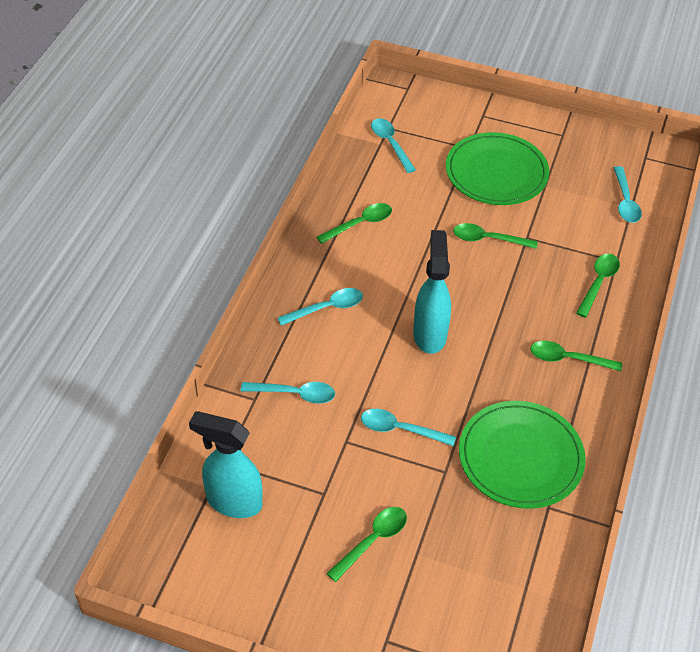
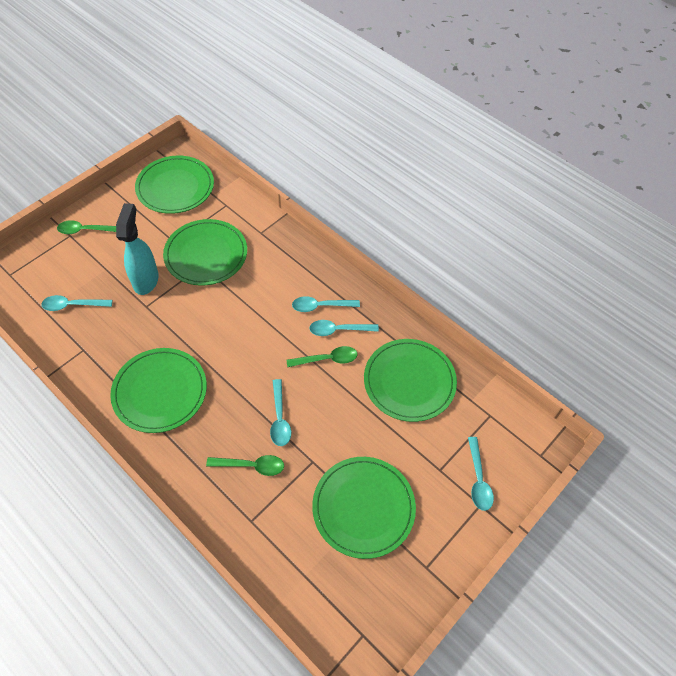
green plate: [446,132,549,205] [459,401,586,509] = 2 -> [110,348,207,433] [135,156,214,214] [163,219,247,286] [312,457,416,559] [364,339,457,422] = 5
green spoon: [316,203,392,244] [326,507,407,582] [453,223,538,249] [530,341,622,371] [576,254,620,317] = 5 -> [57,220,116,234] [206,455,284,476] [287,346,358,367] = 3
turquoise spray bottle: [189,411,262,518] [413,230,451,354] = 2 -> [116,203,159,295] = 1

